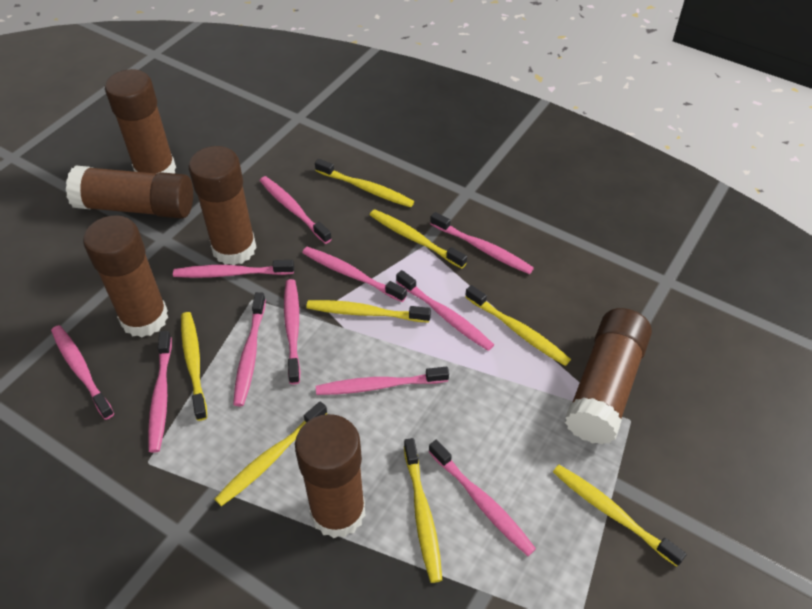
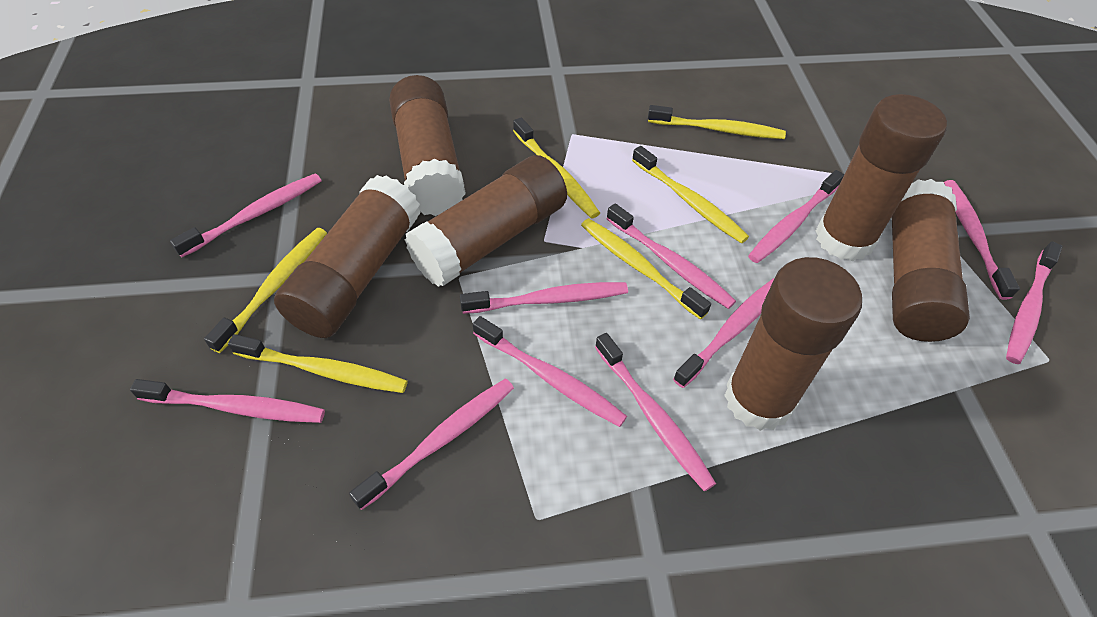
yellow toothbrush: [181,312,207,421] [215,401,328,506] [306,300,431,323] [315,159,414,207] [370,209,467,269] [404,438,442,583] [465,285,571,366] [553,465,687,567] = 8 -> [204,228,327,353] [228,334,408,393] [513,117,600,219] [581,218,711,320] [632,146,749,243] [648,105,786,139] = 6

